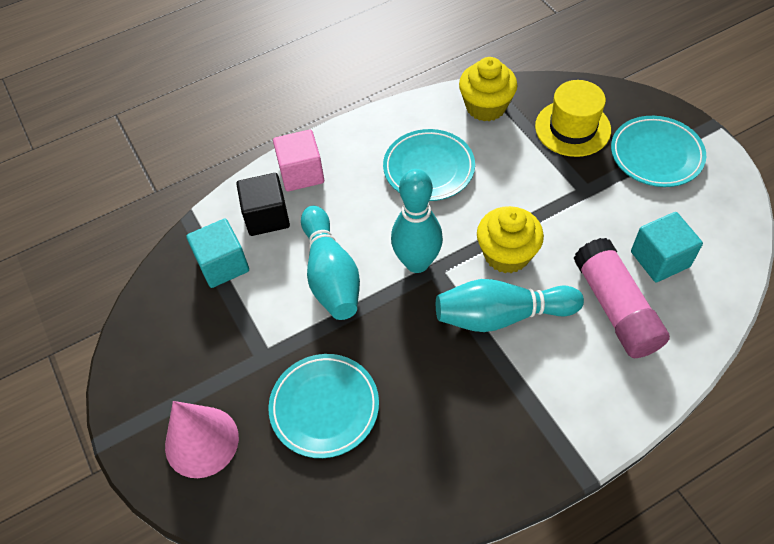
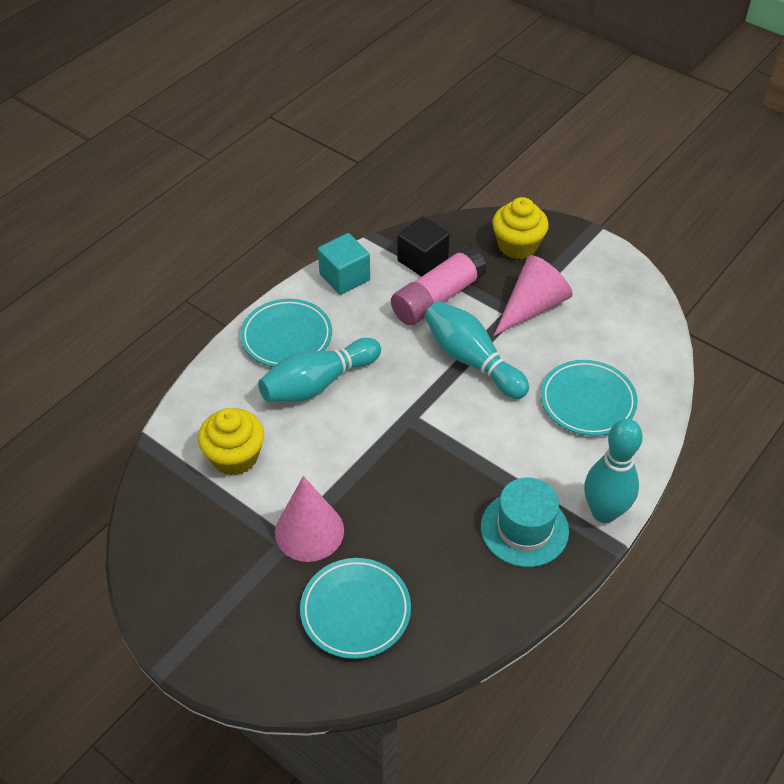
pink cone: [165,401,239,478] = 1 -> [275,476,344,562] [494,255,573,336] = 2
pink cube: [273,130,324,192] = 1 -> none = 0
turquoise cube: [186,219,249,288] [631,212,703,282] = 2 -> [318,233,370,295] = 1
turquoise hat: none = 0 -> [481,478,569,567] = 1
yellow hat: [535,80,611,157] = 1 -> none = 0

